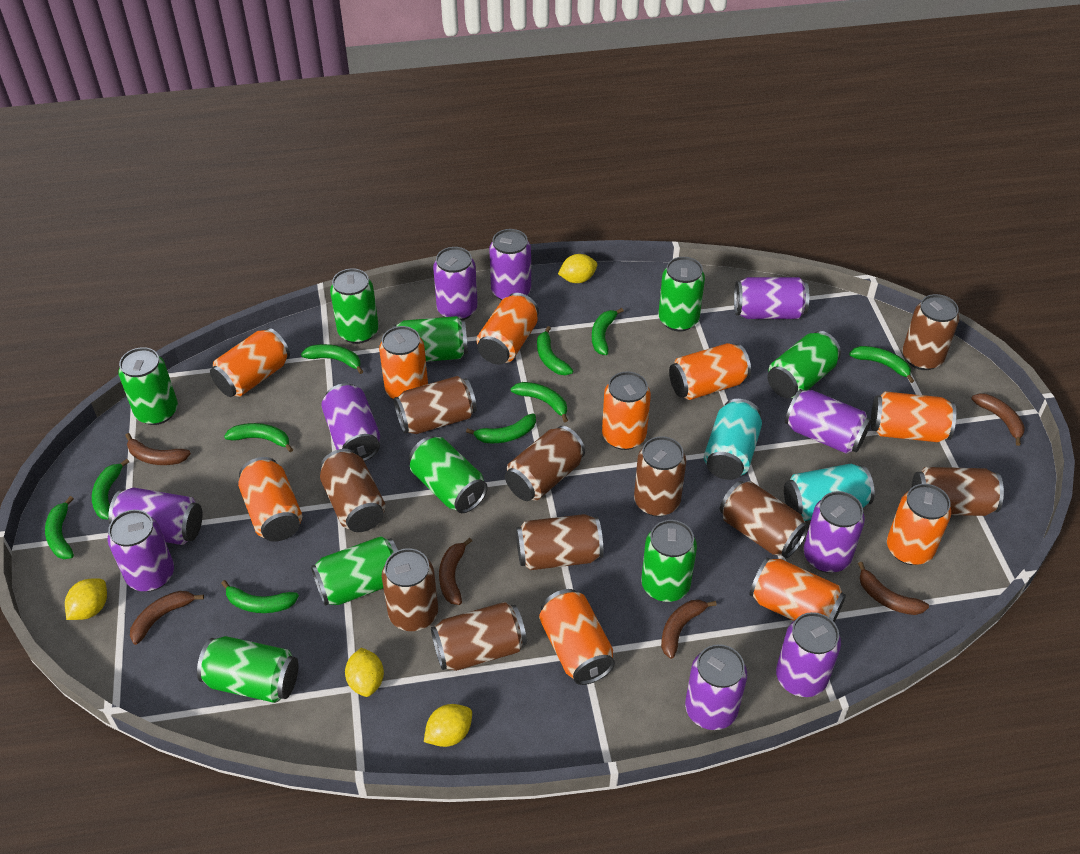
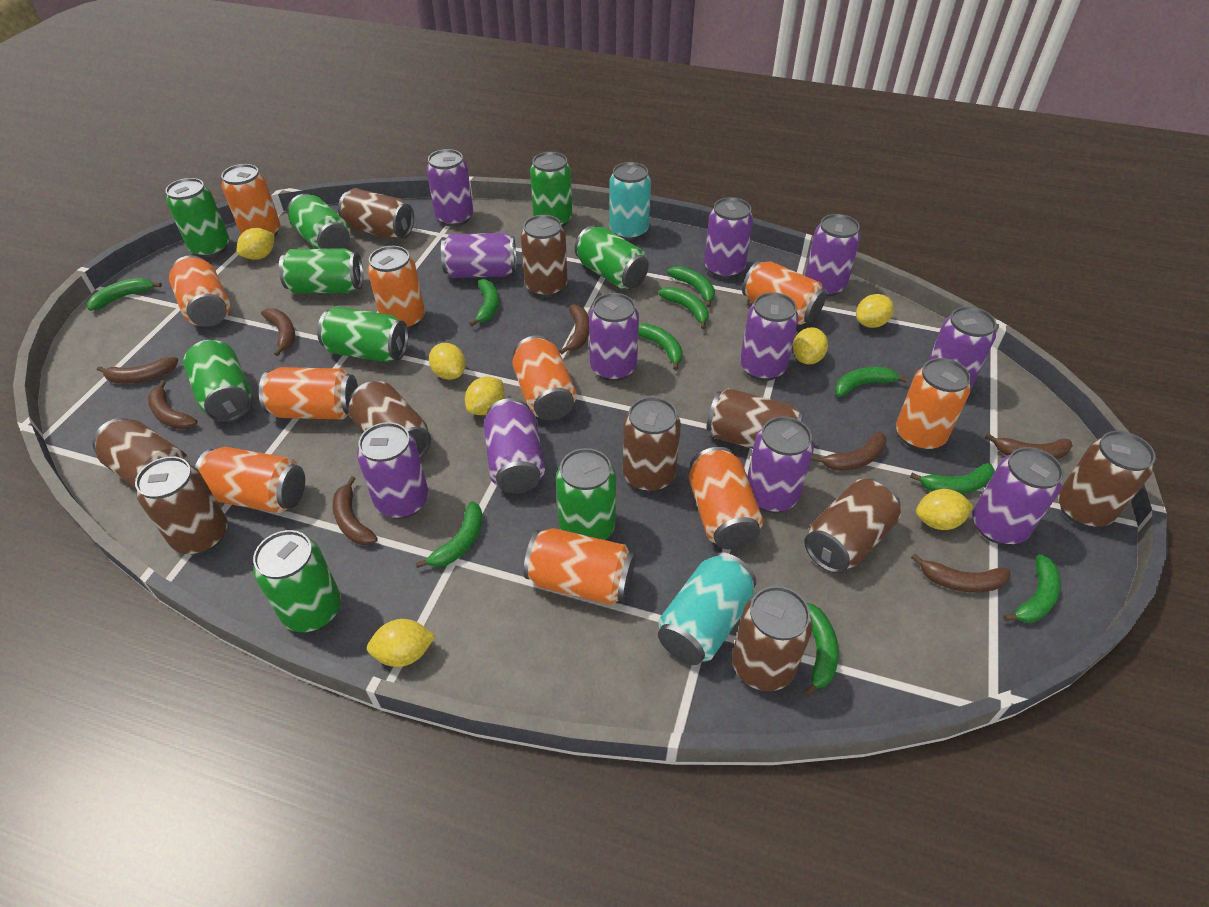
brown banana: [125,433,191,465] [130,591,204,645] [439,538,472,605] [661,600,717,659] [858,562,929,615] [971,393,1025,446] = 6 -> [97,357,178,384] [148,380,197,430] [261,309,295,356] [333,476,378,545] [559,304,589,354] [812,431,886,471] [911,554,1010,593] [985,433,1073,459] = 8
purple can: [108,488,203,545] [108,510,174,592] [321,383,380,461] [433,247,478,320] [489,229,531,301] [685,644,747,730] [734,277,809,319] [776,612,841,697] [785,389,871,454] [803,491,865,573] = 10 -> [357,422,429,519] [426,149,473,227] [441,233,516,278] [484,398,545,494] [589,293,639,381] [704,197,753,279] [740,292,799,381] [747,417,814,513] [805,214,861,297] [928,306,996,388] [973,447,1064,545] = 11
yellow lemon: [65,578,107,620] [345,648,384,697] [424,704,472,747] [558,254,597,283] = 4 -> [237,228,275,260] [367,619,435,667] [429,343,466,380] [465,377,504,415] [793,327,828,365] [856,294,894,328] [916,489,974,530] = 7

